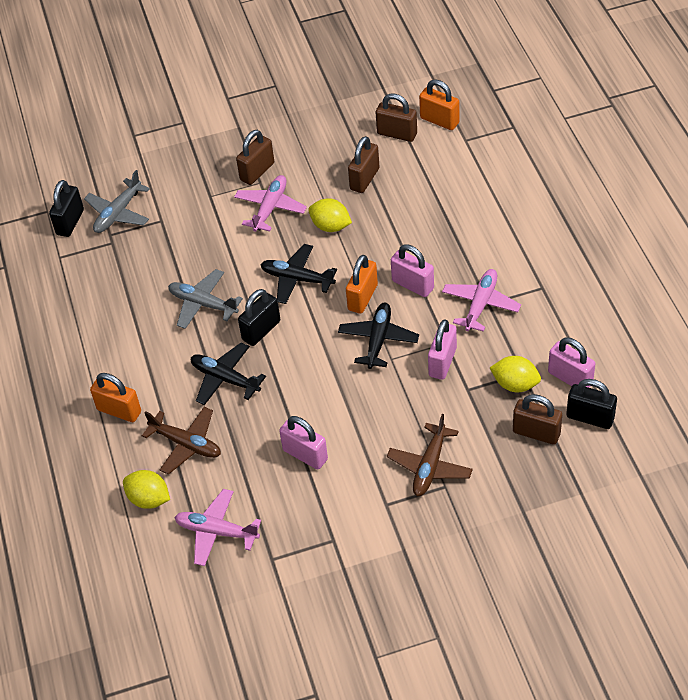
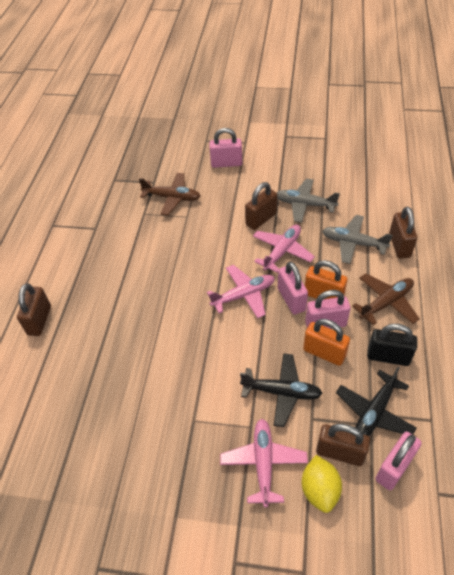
black padlock: [49,180,84,237] [238,289,280,346] [566,379,617,429] = 3 -> [367,324,417,366] = 1
black plane: [191,342,266,405] [260,244,337,304] [338,303,419,369] = 3 -> [240,353,323,427] [336,367,417,436] = 2
orange padlock: [90,373,141,422] [346,255,378,314] [419,79,459,130] = 3 -> [303,319,350,366] [305,260,347,299] = 2
yellow lemon: [123,470,170,509] [308,198,352,232] [490,356,541,392] = 3 -> [302,455,342,513] = 1

